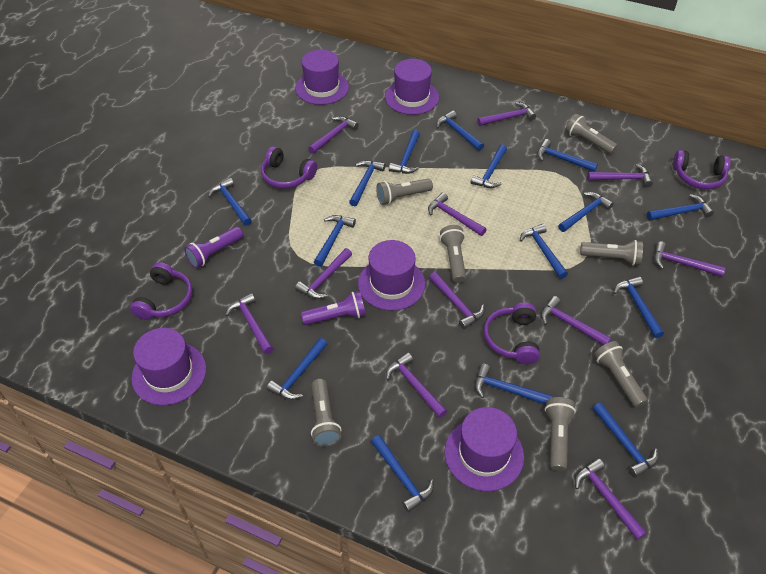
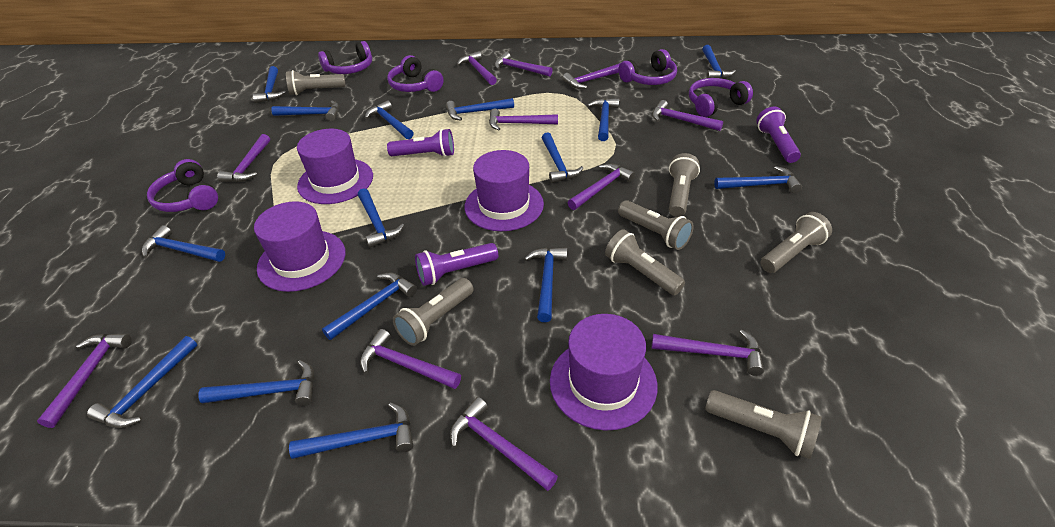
purple flashlight: [184,227,243,268] [301,291,366,325] = 2 -> [387,129,454,157] [415,243,498,286] [756,107,801,163] = 3
purple hat: [132,328,206,405] [295,49,349,105] [358,240,425,311] [385,59,439,115] [445,407,524,491] = 5 -> [254,201,346,292] [297,129,373,204] [465,150,544,231] [550,314,658,431] = 4
purple headphones: [130,262,192,320] [261,146,317,189] [484,302,540,364] [673,150,731,189] = 4 -> [147,159,218,212] [318,41,372,74] [387,55,444,92] [619,49,677,85] [689,78,753,117] = 5

